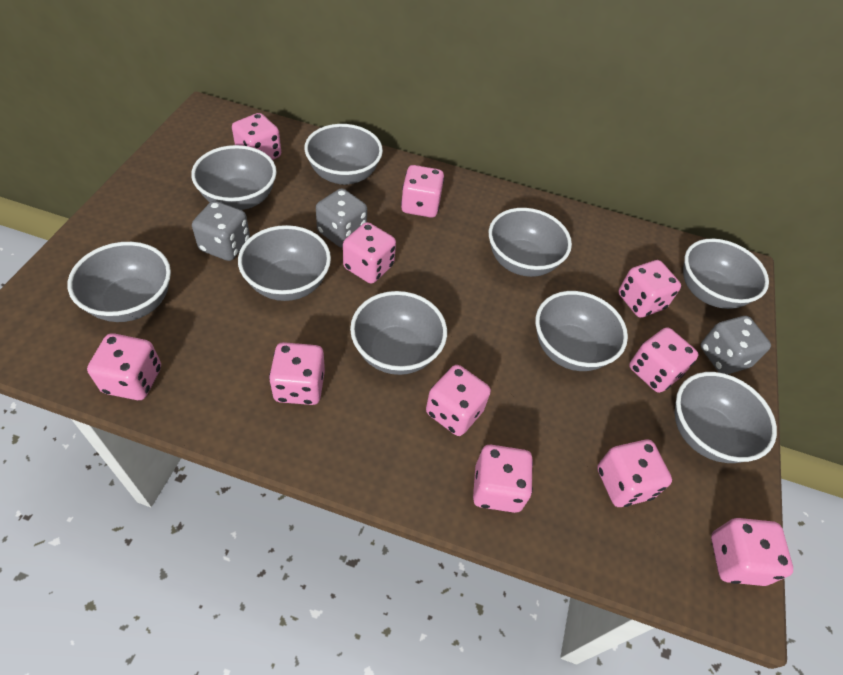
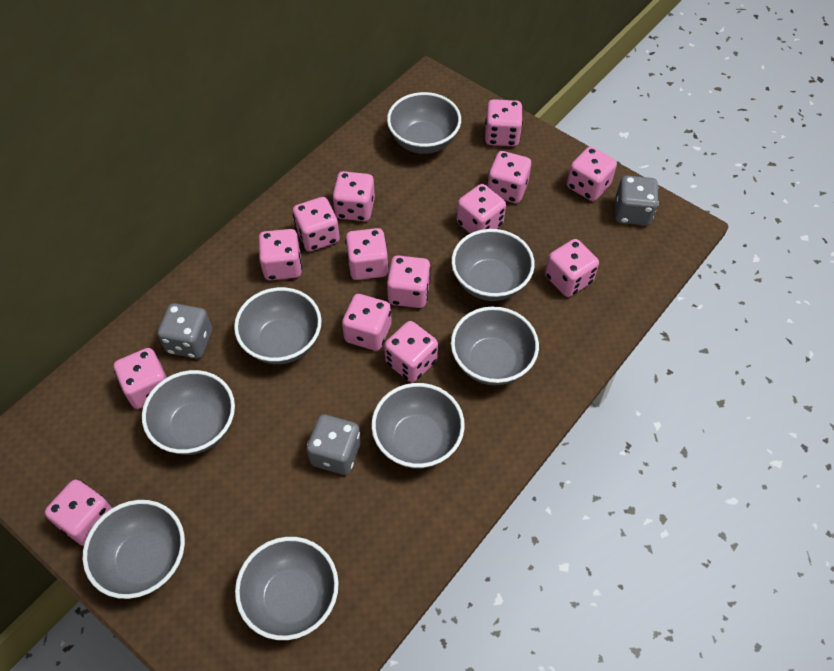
grey bowl: [68,242,171,322] [191,145,277,210] [238,225,331,301] [304,124,383,185] [350,291,447,375] [489,208,572,277] [536,291,628,371] [674,372,777,463] [683,239,769,309] = 9 -> [83,500,185,599] [142,370,235,455] [234,287,321,364] [235,537,339,640] [371,383,465,469] [387,92,461,154] [451,229,535,301] [451,306,539,385] = 8
pink dice: [87,333,161,400] [232,113,281,160] [269,342,325,405] [343,222,396,284] [401,165,444,218] [426,365,491,436] [473,445,533,513] [597,439,672,507] [618,260,681,318] [629,327,698,393] [711,518,793,586] = 11 -> [45,479,113,546] [113,348,167,409] [258,229,302,280] [293,197,340,251] [332,171,375,221] [342,294,392,351] [345,228,389,280] [384,321,438,383] [387,256,431,308] [457,184,506,233] [485,99,523,147] [487,151,531,203] [545,239,599,297] [567,146,617,201] = 14

